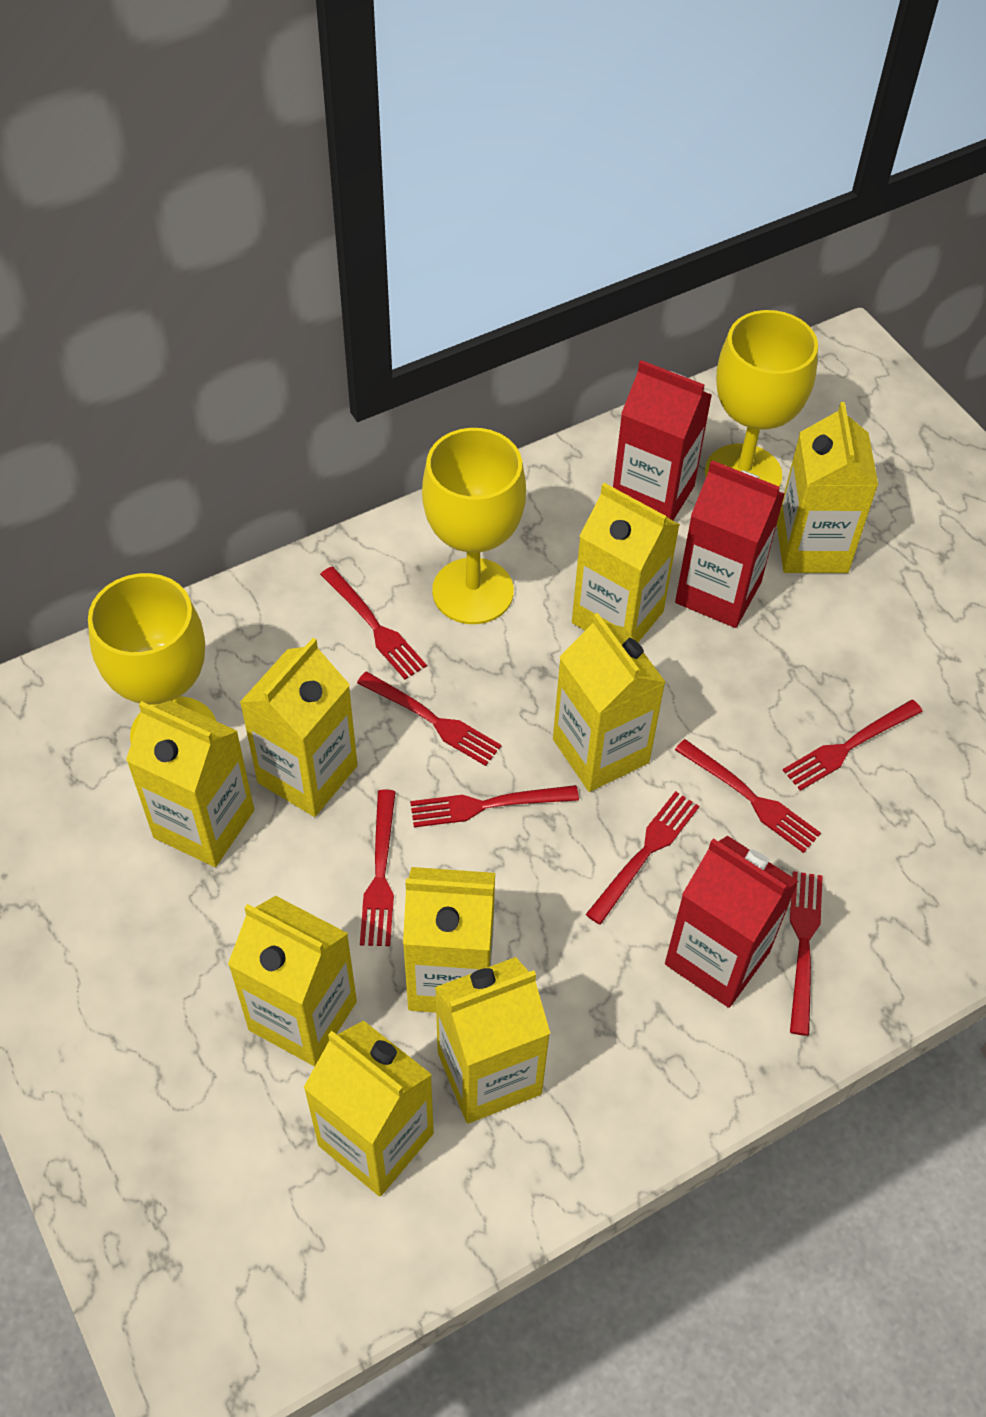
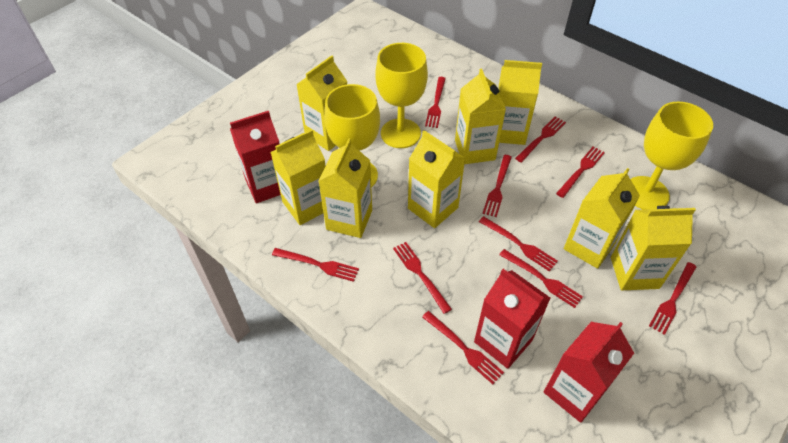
red fork: [320,567,427,679] [357,672,502,766] [360,790,395,946] [410,785,579,827] [586,791,699,925] [675,739,821,853] [783,700,923,791] [790,871,823,1036] = 8 -> [272,248,359,282] [393,242,452,314] [422,311,504,384] [425,77,446,128] [479,216,558,272] [483,155,512,217] [499,249,583,308] [515,117,566,162] [556,147,605,198] [649,262,696,335] = 10
yellow carton: [126,701,254,867] [228,896,357,1066] [239,638,357,817] [303,1020,434,1197] [403,867,495,1013] [435,957,550,1124] [553,613,666,792] [572,483,680,642] [777,402,878,573] = 9 -> [271,129,325,225] [296,55,347,151] [319,139,372,238] [408,130,465,228] [455,69,506,164] [498,60,542,145] [564,168,640,269] [611,206,696,290] = 8

